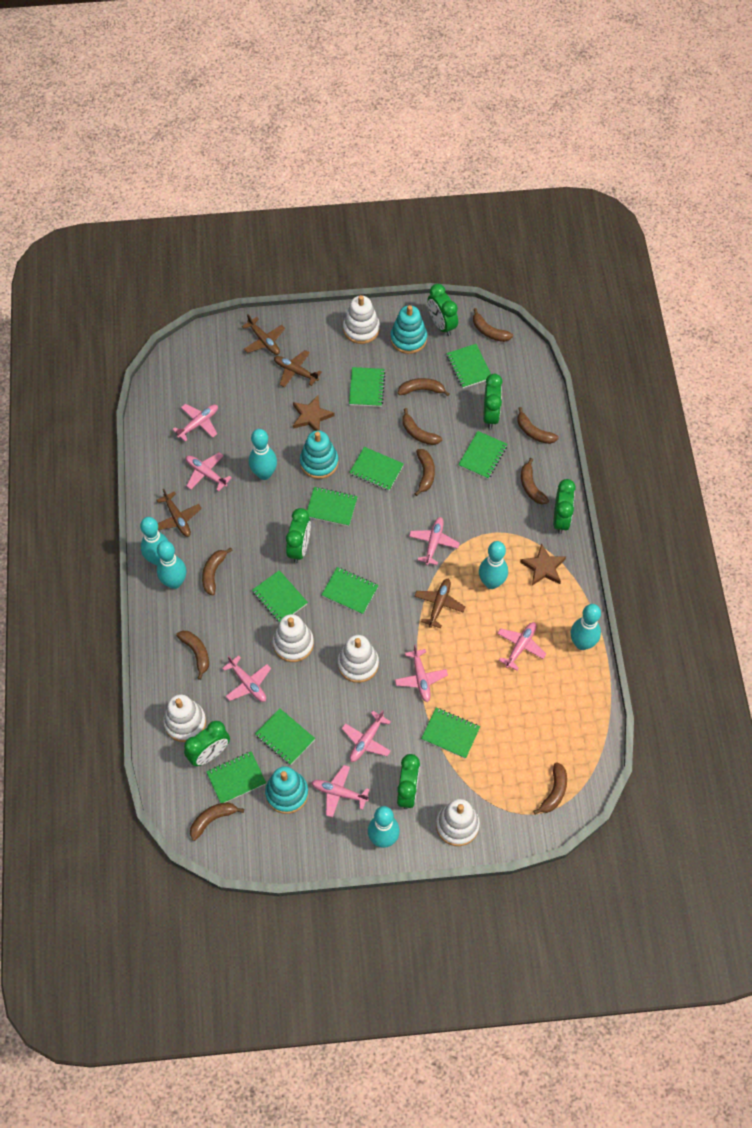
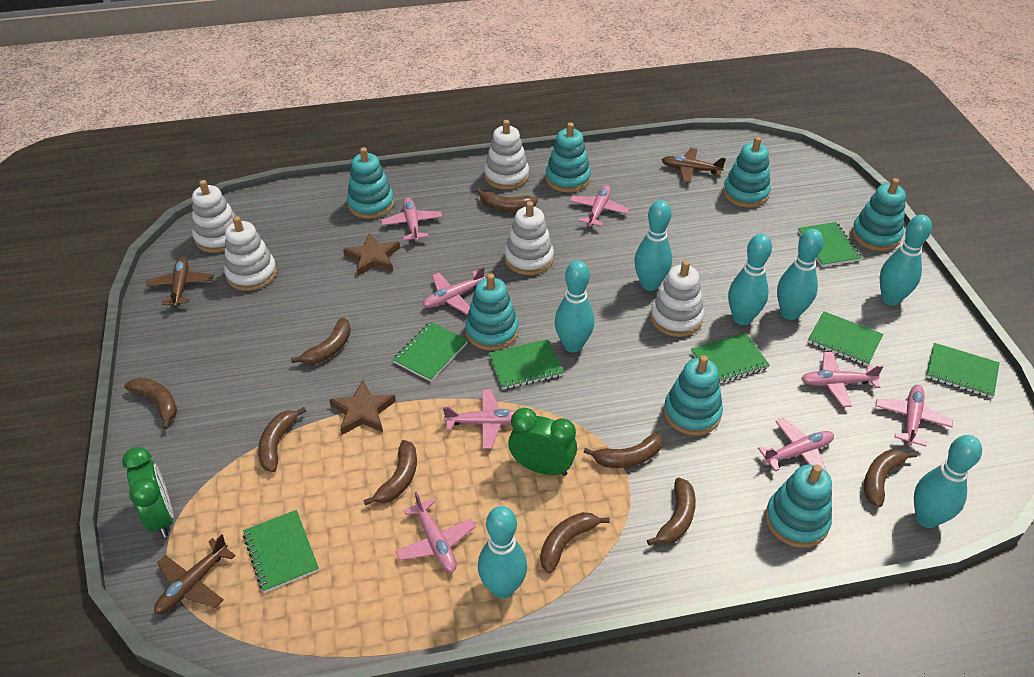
brown banana: [176,631,209,680] [190,802,244,841] [202,548,233,595] [398,378,450,396] [402,408,442,445] [414,449,435,496] [473,308,513,342] [517,407,559,444] [521,458,549,504] [533,762,567,815] = 10 -> [124,378,177,429] [258,407,306,472] [291,317,351,364] [364,440,417,505] [476,188,538,212] [540,512,610,573] [584,432,663,468] [647,478,696,545] [864,449,917,507] = 9
brown plane: [157,489,202,537] [242,314,285,355] [274,350,322,387] [414,579,465,628] = 4 -> [146,257,213,307] [154,534,236,614] [662,148,726,183] = 3
green clock: [184,721,230,766] [286,508,311,563] [397,754,420,809] [427,284,458,336] [483,374,503,429] [553,479,576,534] = 6 -> [122,447,173,538] [508,408,577,476] = 2
green notebook: [206,751,266,803] [252,570,308,623] [255,708,315,765] [307,487,358,526] [322,567,379,615] [349,367,385,407] [349,447,404,491] [421,708,480,759] [446,344,491,388] [458,431,507,479] = 10 -> [243,510,319,593] [393,322,468,382] [489,339,563,390] [691,333,770,383] [798,222,862,267] [808,311,883,366] [926,343,1000,398] = 7
turquoise bowling pin: [140,517,168,565] [157,541,186,589] [249,429,277,480] [368,806,400,848] [479,541,508,589] [570,604,601,650] = 6 -> [478,506,527,598] [555,261,594,353] [634,200,672,291] [728,234,772,325] [777,229,824,320] [880,215,932,306] [914,435,982,528] = 7
turquoise stacking toy: [265,766,308,814] [300,430,338,479] [390,305,427,354] = 3 -> [347,147,394,219] [465,273,519,351] [546,122,591,193] [664,355,723,435] [723,137,771,208] [765,464,832,548] [852,178,906,251] = 7

